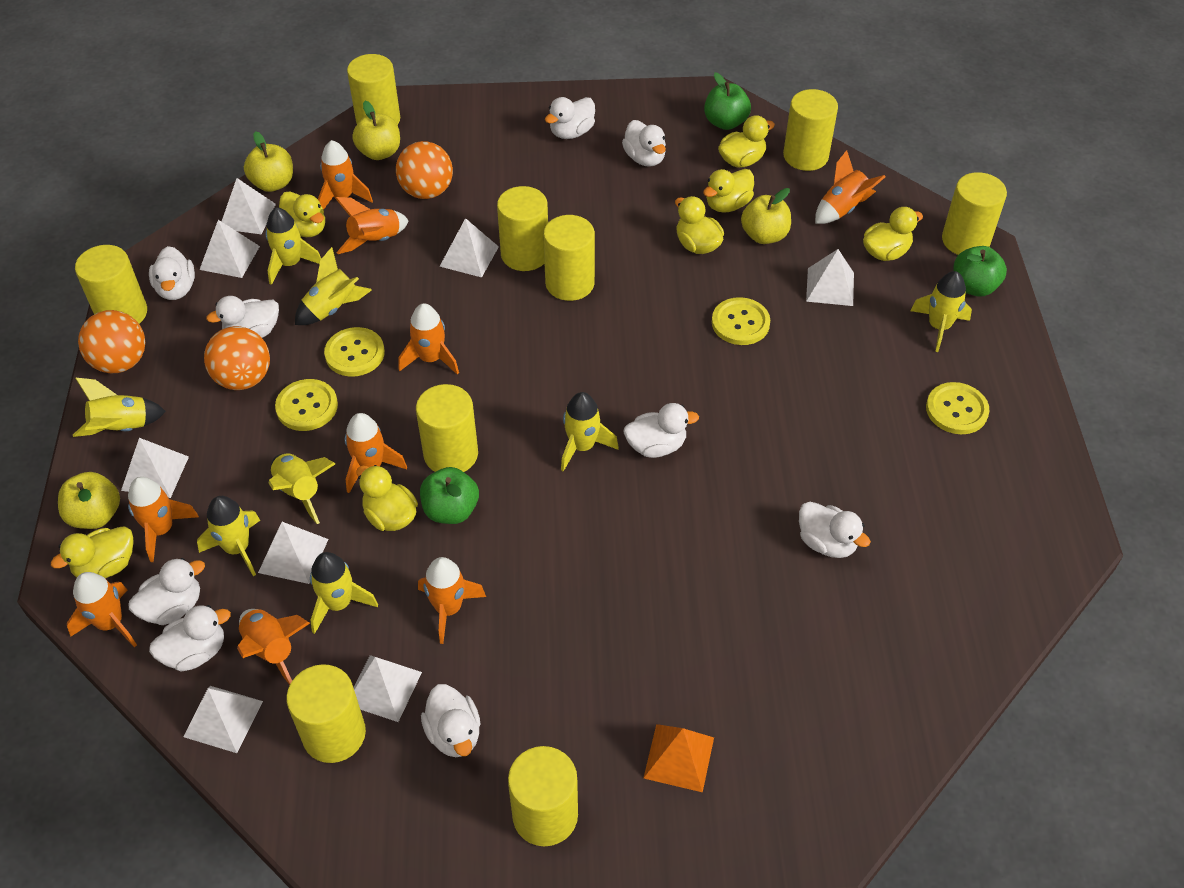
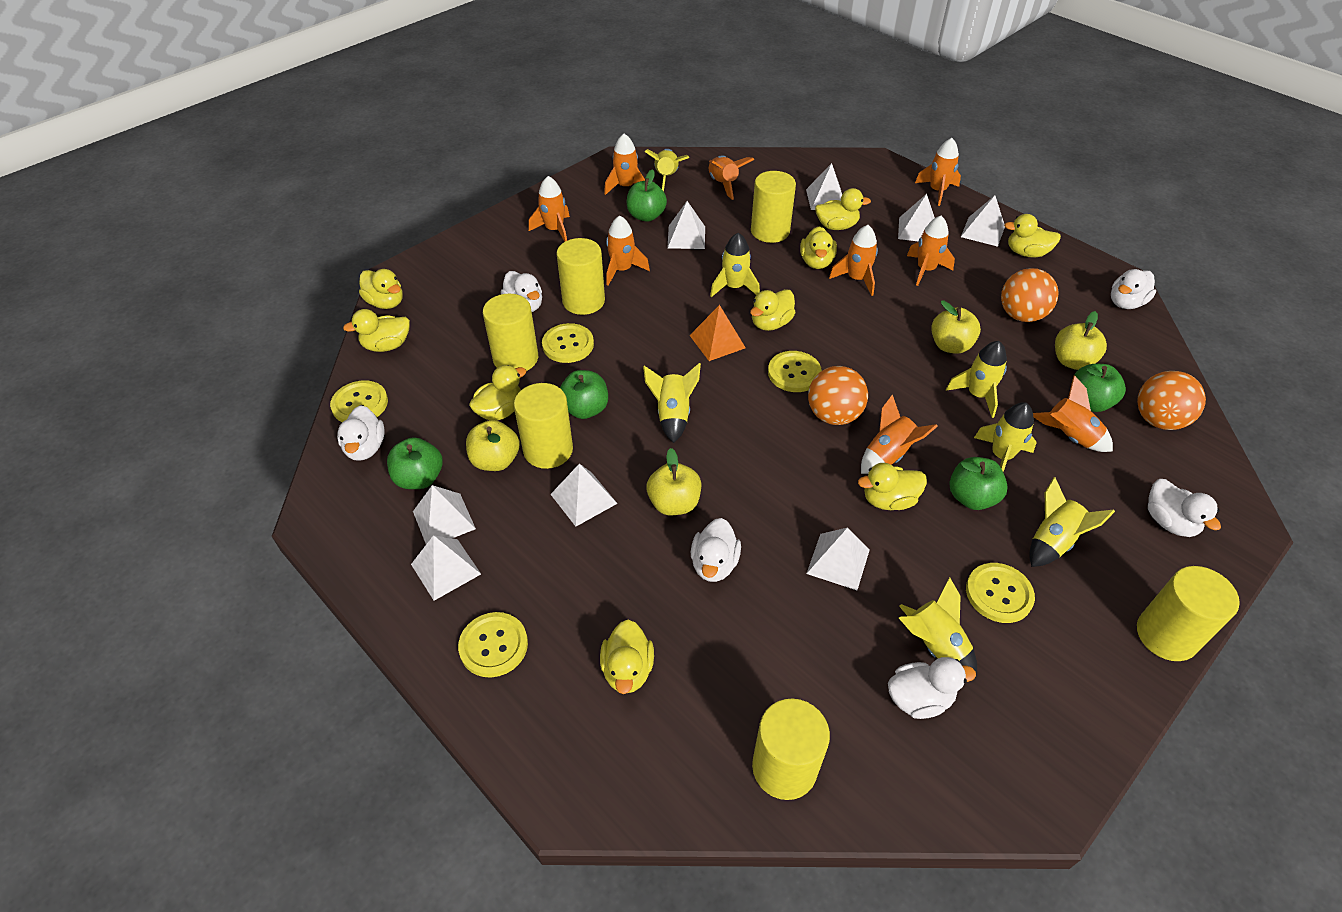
green apple: [420,467,479,524] [704,72,751,130] [953,246,1007,297] = 3 -> [387,437,443,489] [560,370,608,419] [627,169,667,222] [950,457,1008,510] [1072,364,1126,412] = 5
white duck: [128,558,205,625] [149,246,195,300] [149,605,231,672] [206,296,279,338] [421,684,480,757] [545,97,595,139] [622,120,666,167] [623,403,699,458] [799,502,871,558] = 9 -> [337,405,385,461] [501,271,542,312] [691,518,741,582] [888,657,976,719] [1111,269,1156,309] [1148,479,1221,537] = 6
yellow button: [275,379,338,431] [324,327,385,377] [712,297,770,345] [926,382,989,434] = 4 -> [330,380,388,422] [458,612,528,677] [542,323,594,363] [768,351,822,392] [966,563,1035,623] = 5
yellow cylinder: [75,245,147,324] [286,664,366,763] [347,54,400,125] [416,384,478,472] [497,186,548,271] [508,746,578,846] [543,215,595,301] [783,89,838,171] [942,172,1007,255] = 9 -> [483,294,538,371] [514,383,573,469] [556,238,605,315] [751,171,796,243] [752,699,830,800] [1137,566,1240,661] = 6
yellow duck: [51,526,133,578] [279,191,325,237] [357,465,418,531] [675,196,724,254] [703,169,754,213] [718,115,775,168] [863,207,923,261] = 7 -> [343,309,410,352] [359,269,403,309] [469,365,526,421] [600,620,654,694] [750,289,796,331] [800,226,837,269] [815,188,871,230] [858,463,927,510] [1004,214,1061,257] = 9
yellow rocket: [73,378,166,437] [197,496,260,576] [265,207,321,285] [268,453,335,524] [295,247,372,325] [310,552,378,634] [561,392,619,472] [911,271,972,352] = 8 -> [643,363,701,443] [645,149,689,192] [710,233,760,297] [899,577,977,679] [946,341,1007,418] [974,402,1037,472] [1029,477,1115,567] = 7

